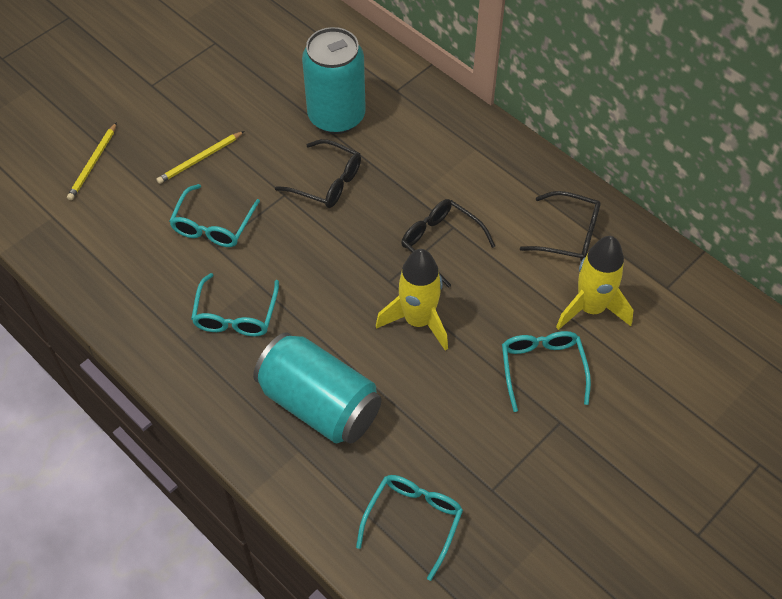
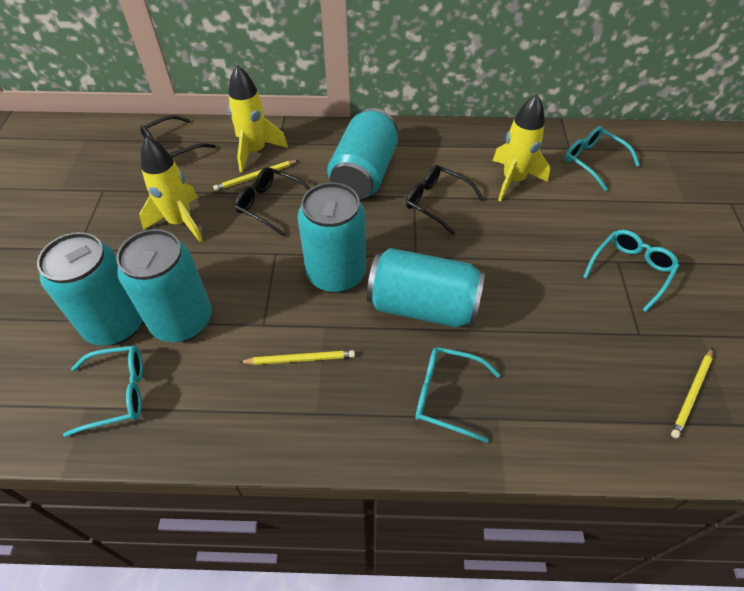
turquoise can: [253,333,381,444] [302,27,366,134] = 2 -> [37,232,143,345] [116,229,212,342] [298,182,366,293] [327,108,398,200] [367,248,485,328] = 5
yellow pencil: [67,122,117,200] [156,131,244,184] = 2 -> [213,160,299,191] [240,350,355,365] [671,348,713,438] = 3
yellow rocket: [376,249,448,351] [556,236,633,330] = 2 -> [139,137,203,242] [228,65,288,173] [492,94,550,202] = 3

